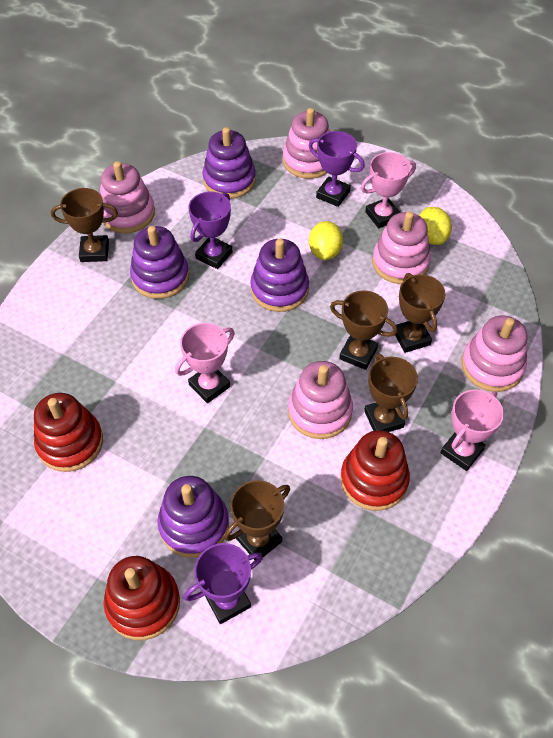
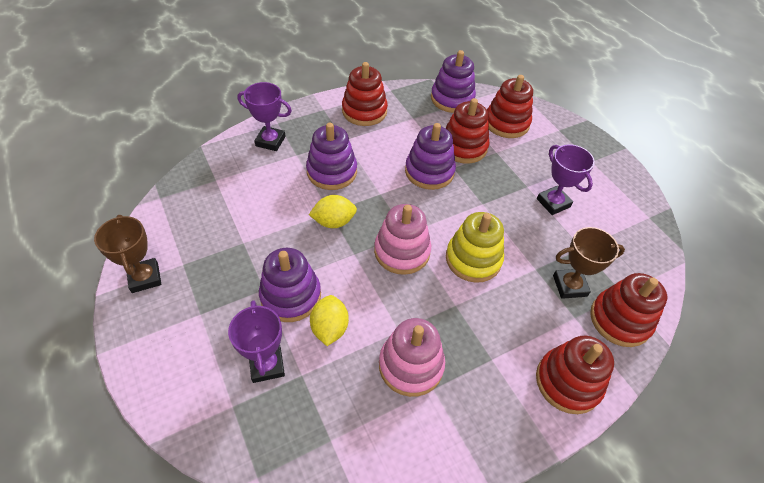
brown trophy: [51,188,118,262] [224,480,290,560] [330,290,398,370] [364,353,418,432] [395,273,446,353] = 5 -> [94,215,161,293] [553,227,625,299] = 2
pink stacking toy: [100,161,155,233] [283,108,330,179] [288,361,353,439] [372,211,431,284] [461,315,528,392] = 5 -> [374,204,431,275] [379,318,445,397] = 2
pink trophy: [175,323,235,403] [361,152,416,228] [440,389,504,471] = 3 -> none = 0
red stacking toy: [34,393,103,472] [104,556,180,640] [340,430,410,511] = 3 -> [342,62,388,126] [446,98,490,164] [487,75,533,138] [536,336,614,414] [590,273,667,347] = 5
yellow stacking toy: none = 0 -> [446,212,504,283] = 1

